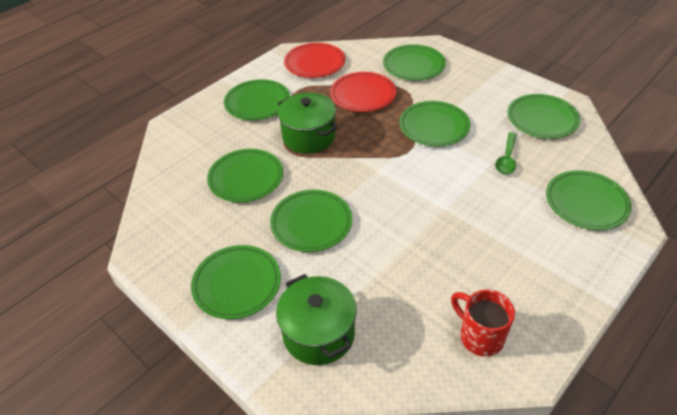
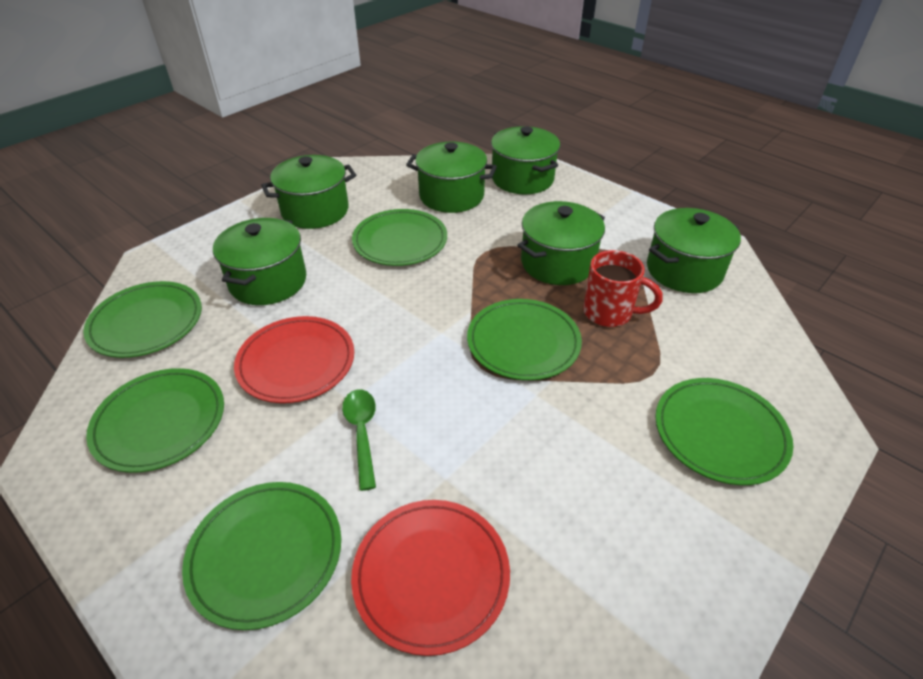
green plate: [191,245,281,319] [207,149,283,202] [224,79,290,120] [270,190,352,252] [383,44,446,80] [399,101,470,146] [507,94,580,139] [546,170,632,230] = 8 -> [83,281,202,358] [86,368,224,473] [182,482,341,630] [352,209,447,266] [467,299,582,380] [655,378,793,485] = 6
green pot: [276,274,357,365] [277,93,338,154] = 2 -> [213,218,306,305] [261,155,356,229] [406,142,497,213] [491,126,560,194] [517,201,605,285] [647,208,741,293] = 6

